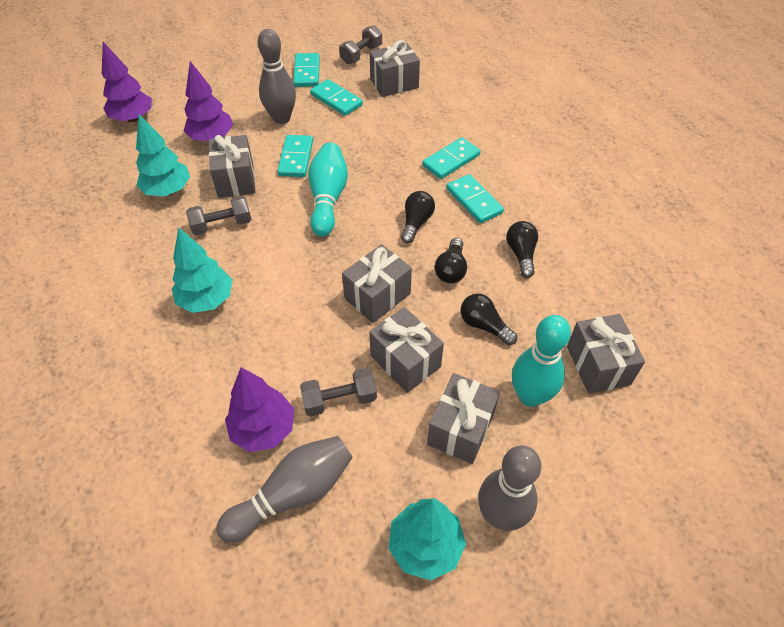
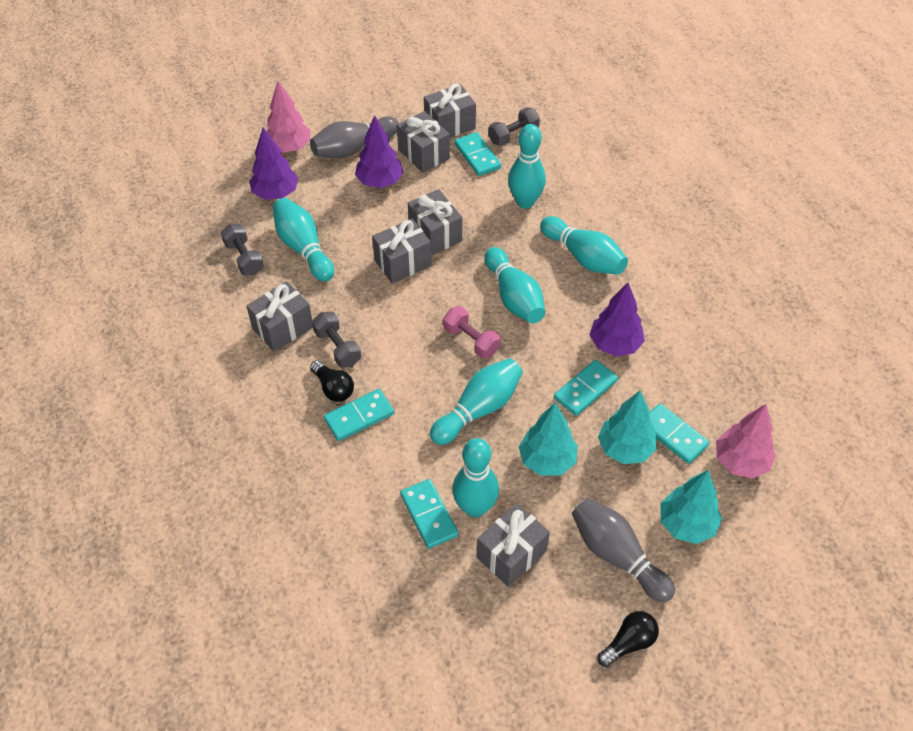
black light bulb: [401,191,435,243] [435,238,467,283] [461,293,517,345] [506,221,538,278] = 4 -> [310,361,354,402] [598,611,659,667] = 2
grey bowling pin: [216,436,353,543] [257,29,296,124] [478,446,541,531] = 3 -> [310,116,399,158] [572,498,675,603] = 2
pink dumbbell: none = 0 -> [443,306,500,358] = 1
pink tree: none = 0 -> [267,81,310,153] [716,404,776,479] = 2
turquoise bowling pin: [308,143,348,237] [512,315,571,407] = 2 -> [273,198,334,282] [430,358,523,445] [453,438,499,517] [484,247,545,323] [508,124,546,208] [540,216,628,275] = 6

